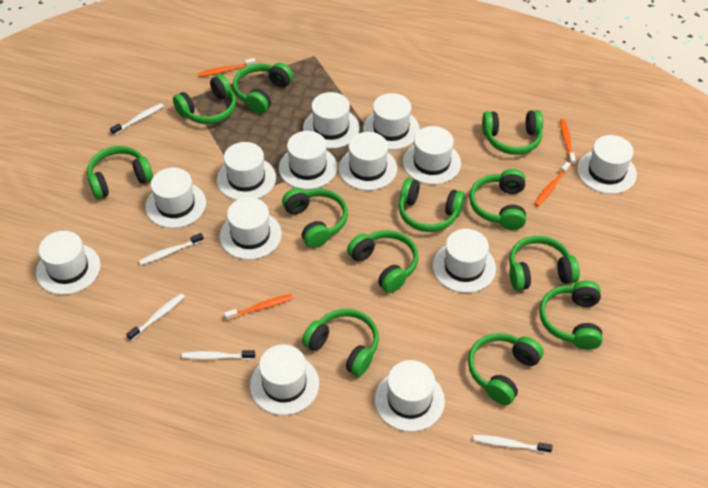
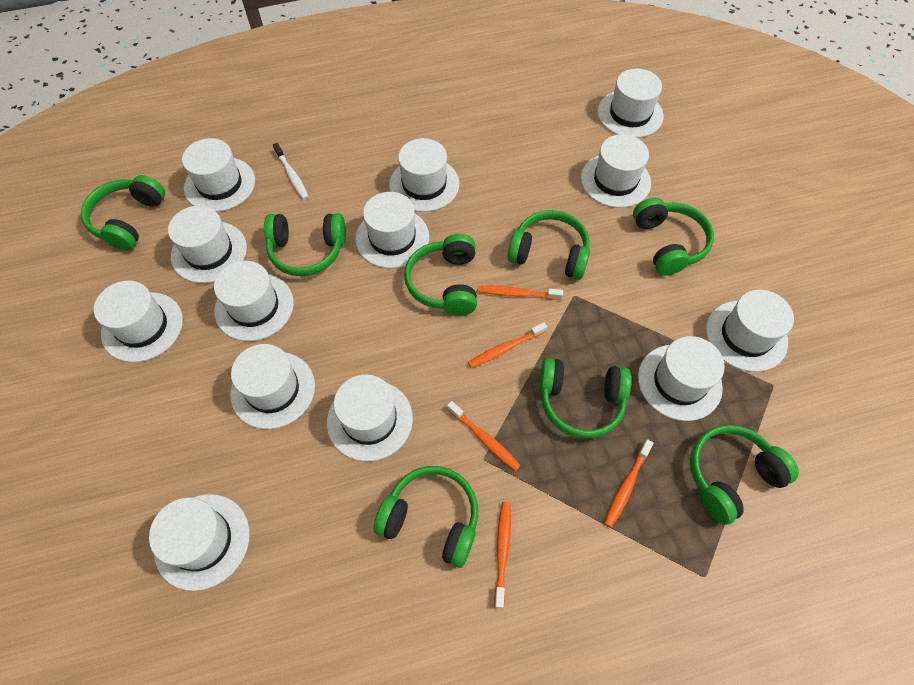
green headphones: [87,146,153,199] [173,74,236,124] [233,63,293,114] [282,188,348,248] [302,309,379,376] [347,230,418,293] [399,178,465,232] [468,333,544,405] [469,169,526,230] [482,110,543,155] [509,236,580,291] [539,280,603,350] = 12 -> [81,175,165,251] [264,214,346,276] [374,466,478,568] [404,234,477,315] [507,210,590,280] [539,358,631,439] [633,198,714,276] [690,425,799,525] = 8
orange toothbrush: [198,58,256,77] [224,294,293,321] [534,162,571,206] [560,119,576,166] = 4 -> [447,401,521,471] [468,322,547,368] [478,286,563,300] [494,502,511,608] [604,439,653,528] = 5
white toothbrush: [110,103,164,135] [126,293,185,341] [139,233,204,265] [182,350,255,360] [473,435,552,453] = 5 -> [273,143,309,200] = 1

